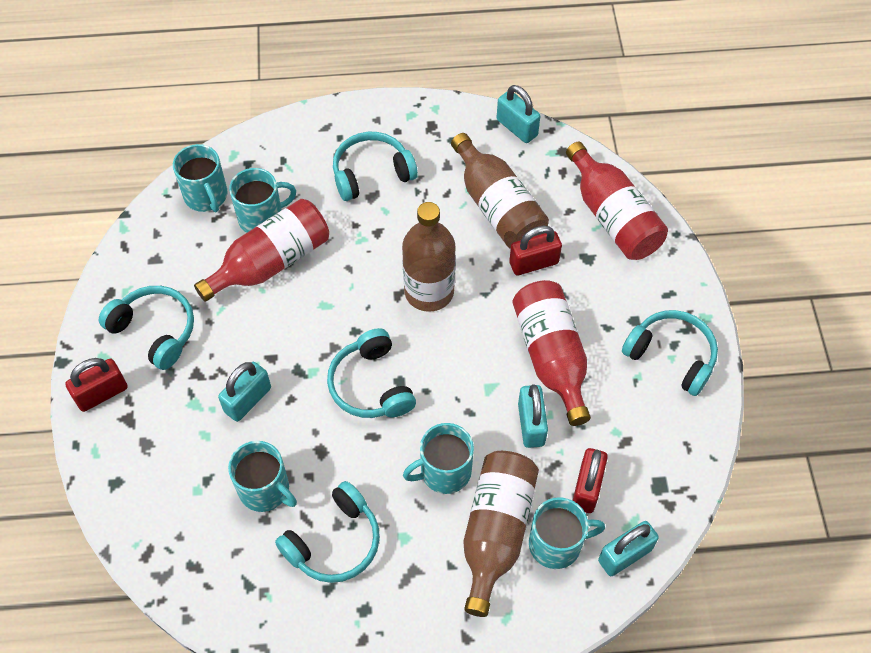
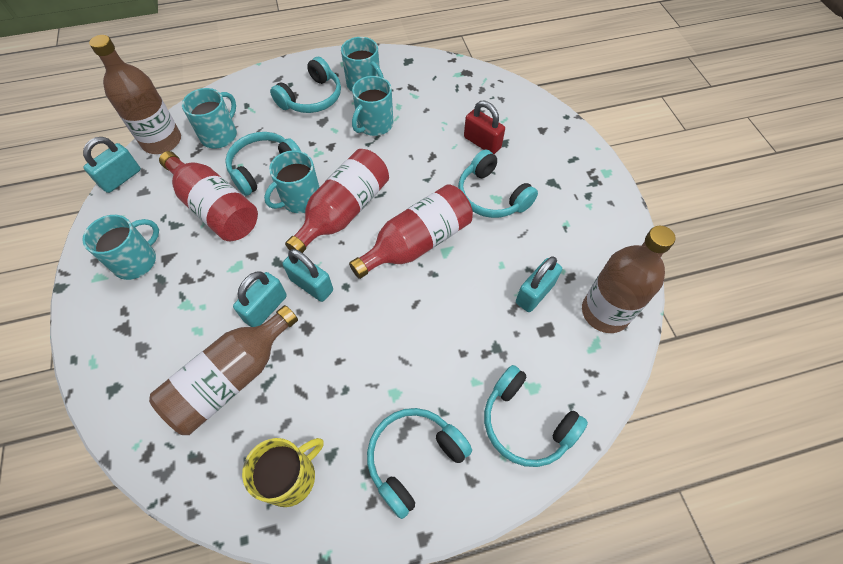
red padlock: [65,358,128,412] [509,226,562,275] [573,448,608,513] = 3 -> [464,101,505,154] = 1
yellow mug: none = 0 -> [242,438,324,507] = 1

